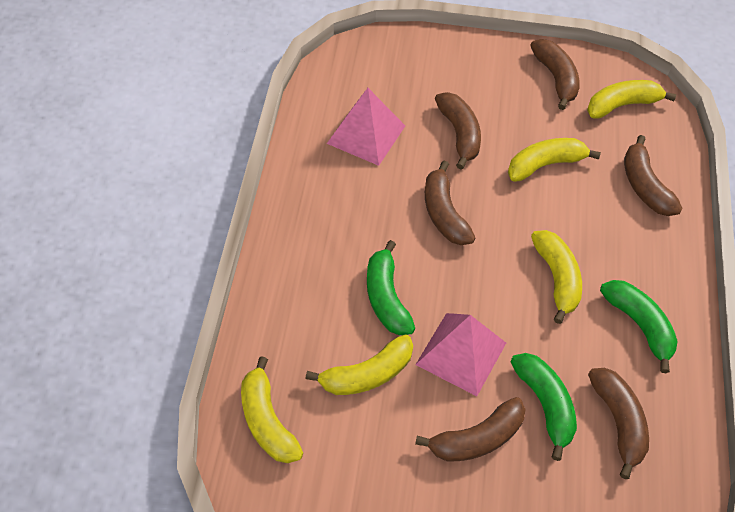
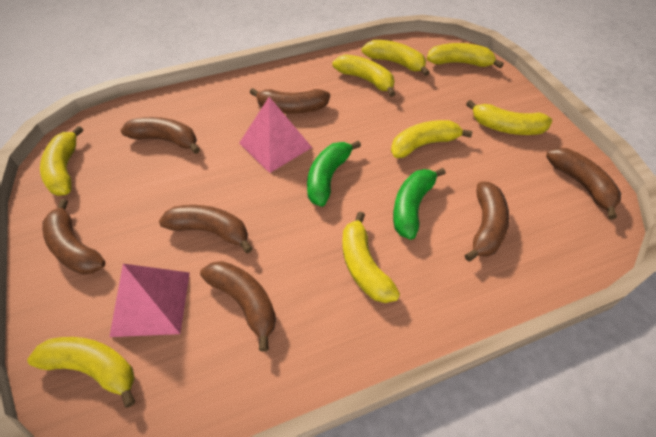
brown banana: [415,397,526,462] [425,161,476,245] [435,92,481,170] [530,39,580,110] [588,368,649,479] [624,135,683,216] = 6 -> [42,199,105,275] [121,117,200,154] [159,205,253,253] [200,261,276,351] [250,88,330,114] [465,181,509,262] [546,148,621,219] = 7
green banana: [367,240,415,335] [510,353,577,461] [600,280,678,373] = 3 -> [307,140,361,207] [393,168,446,240] = 2
yellow banana: [241,356,303,463] [305,334,413,395] [508,138,601,182] [531,230,582,324] [587,80,677,119] = 5 -> [27,337,135,408] [40,126,83,196] [332,54,396,97] [342,211,400,303] [361,40,430,76] [391,120,473,158] [427,43,504,68] [466,100,552,135] = 8

